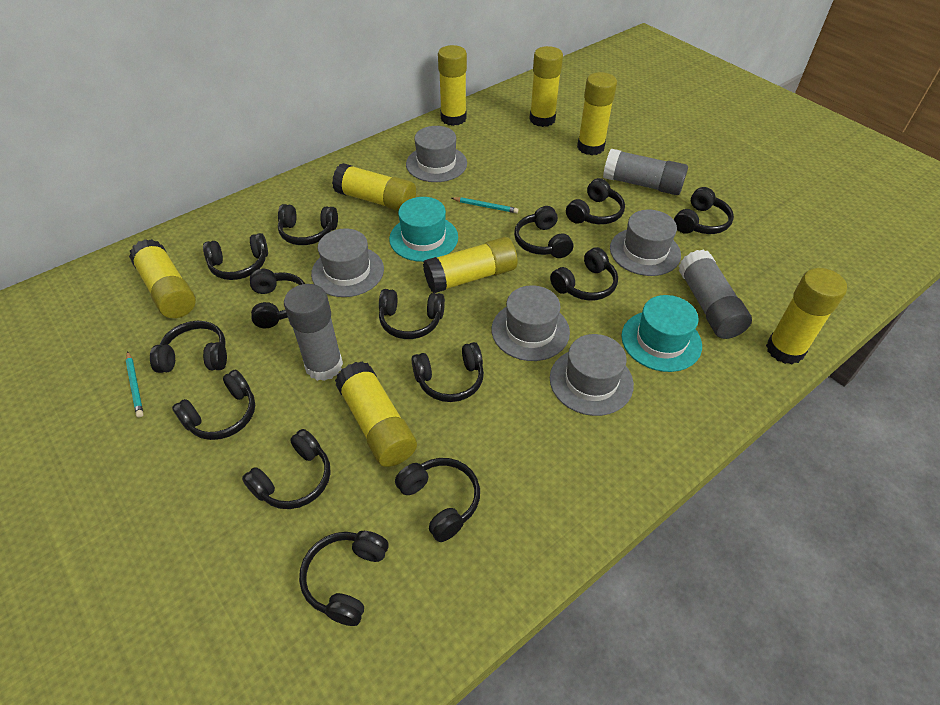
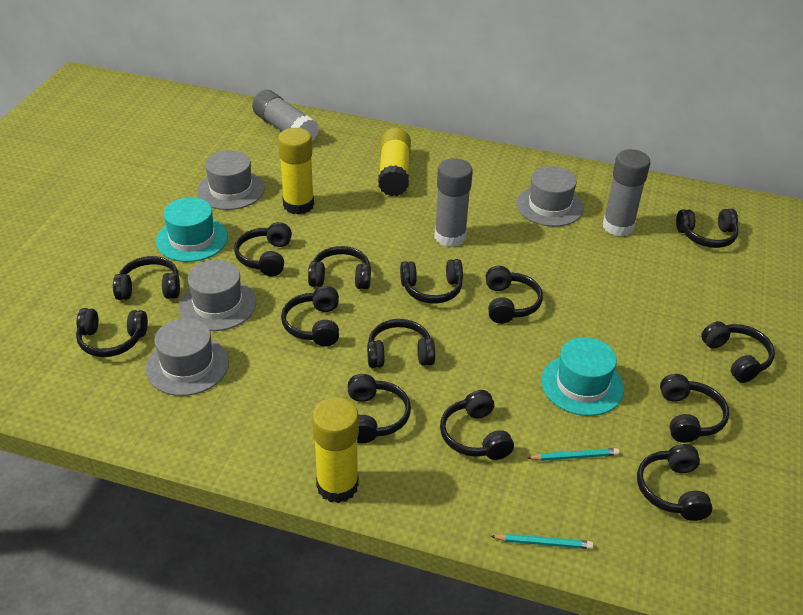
grey hat: [311,228,384,297] [406,126,467,182] [492,285,570,361] [550,334,634,416] [610,210,681,276] = 5 -> [146,318,229,396] [179,260,256,331] [197,150,264,210] [516,166,584,227] = 4
yellow glue stick: [129,239,196,318] [332,163,416,211] [335,361,417,467] [423,237,518,293] [438,45,467,126] [529,46,563,127] [577,72,617,155] [766,268,847,364] = 8 -> [278,128,314,215] [312,397,359,503] [378,128,411,196] = 3

